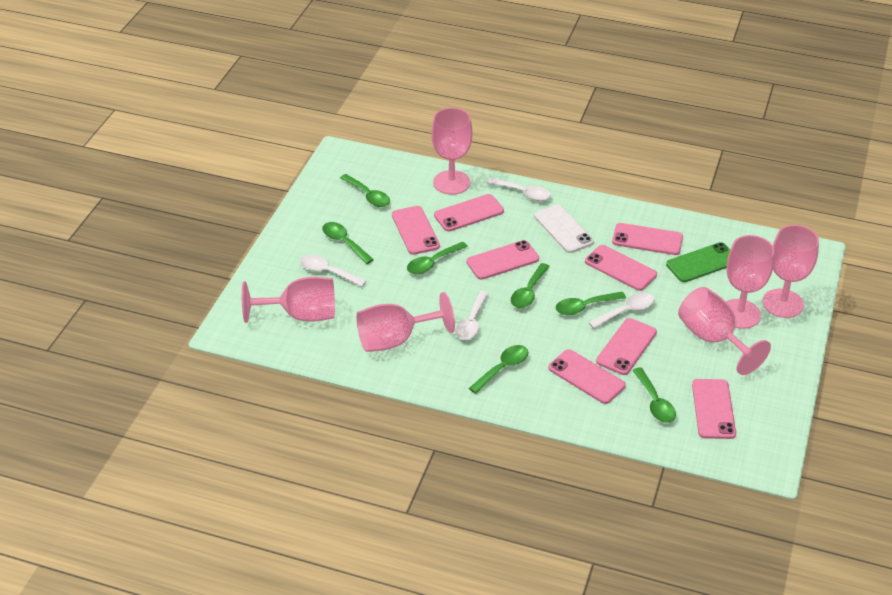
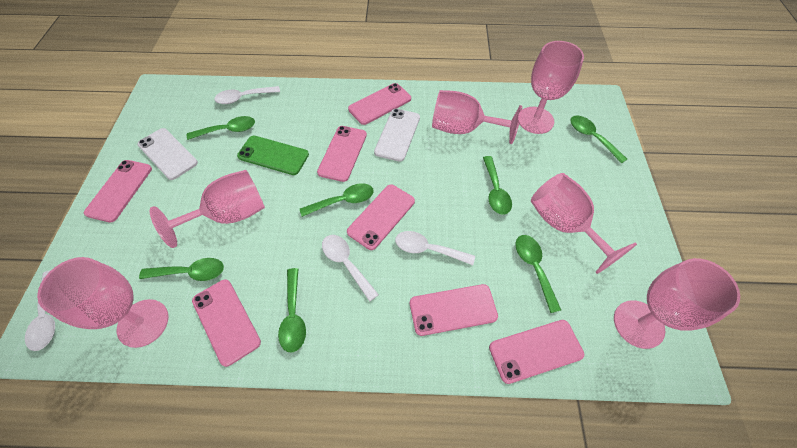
pink phone: [392,206,440,255] [434,194,504,232] [466,240,539,280] [548,349,626,404] [585,245,657,291] [596,318,657,375] [612,223,683,255] [692,379,736,439] = 8 -> [84,160,152,222] [192,279,261,367] [317,126,367,182] [347,184,415,250] [348,83,411,125] [410,284,498,336] [489,320,584,384] = 7
white phone: [534,205,594,253] = 1 -> [137,128,198,180] [374,109,420,162] = 2

